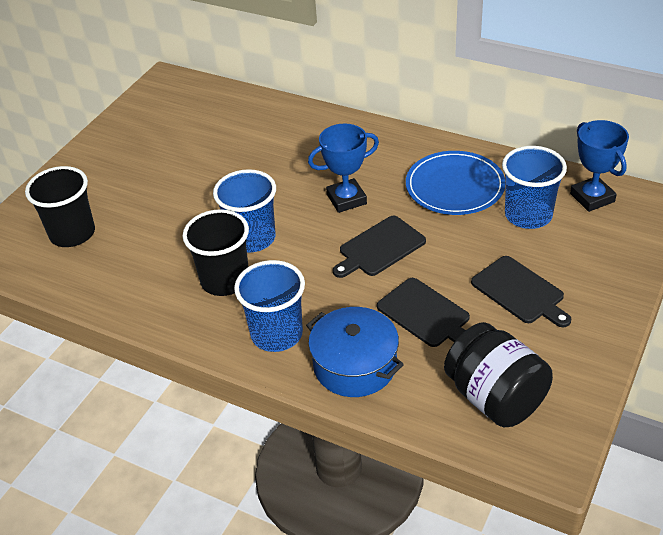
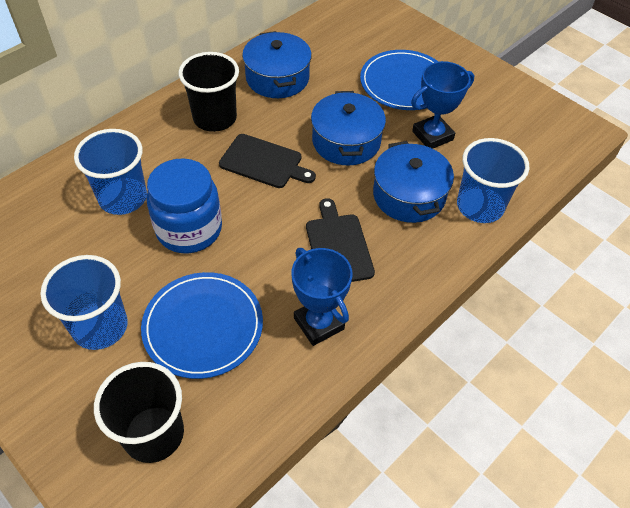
black cutting board: [333,216,426,278] [377,278,470,347] [471,256,572,327] = 3 -> [219,134,316,188] [306,198,375,282] = 2
black jar: [444,322,553,428] = 1 -> none = 0
blue jar: none = 0 -> [146,158,222,253] = 1
blue plate: [406,151,506,215] = 1 -> [141,272,263,379] [360,50,438,110] = 2
blue pot: [306,307,404,397] = 1 -> [242,31,312,98] [311,91,386,166] [373,141,454,223] = 3

